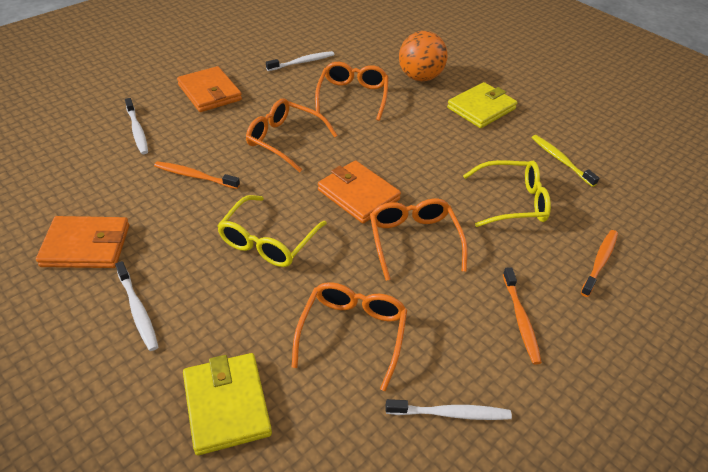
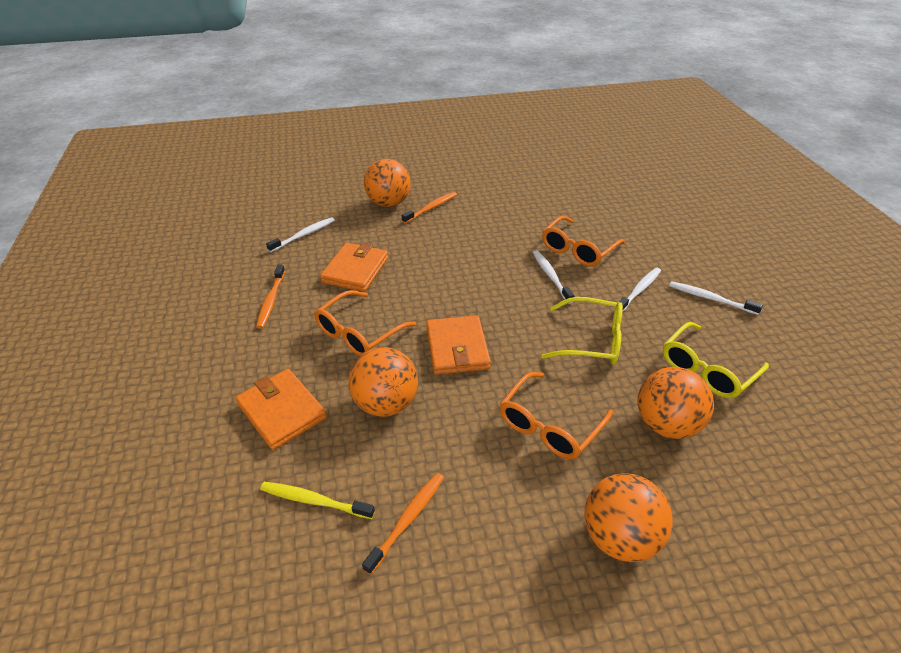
orange ball: [399,31,448,81] = 1 -> [349,347,418,417] [364,159,411,207] [585,473,673,562] [638,367,714,439] = 4
orange glasses: [246,98,338,172] [292,282,407,391] [315,62,388,121] [370,199,467,281] = 4 -> [314,290,416,356] [500,372,613,459] [542,216,625,267] = 3
yellow wallet: [183,353,272,455] [447,82,518,128] = 2 -> none = 0

